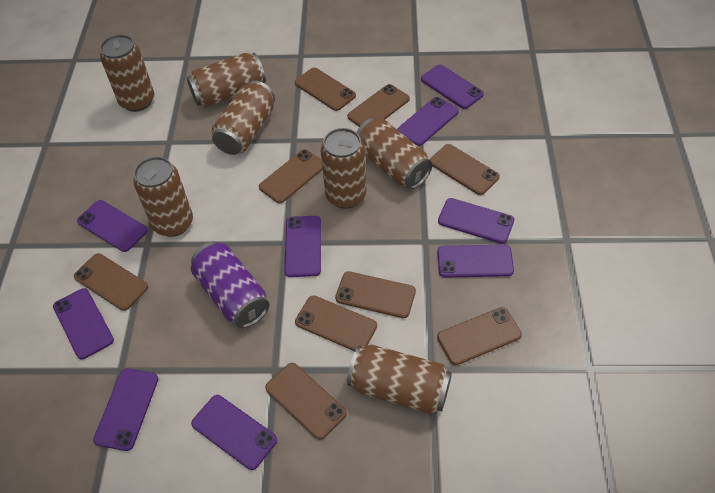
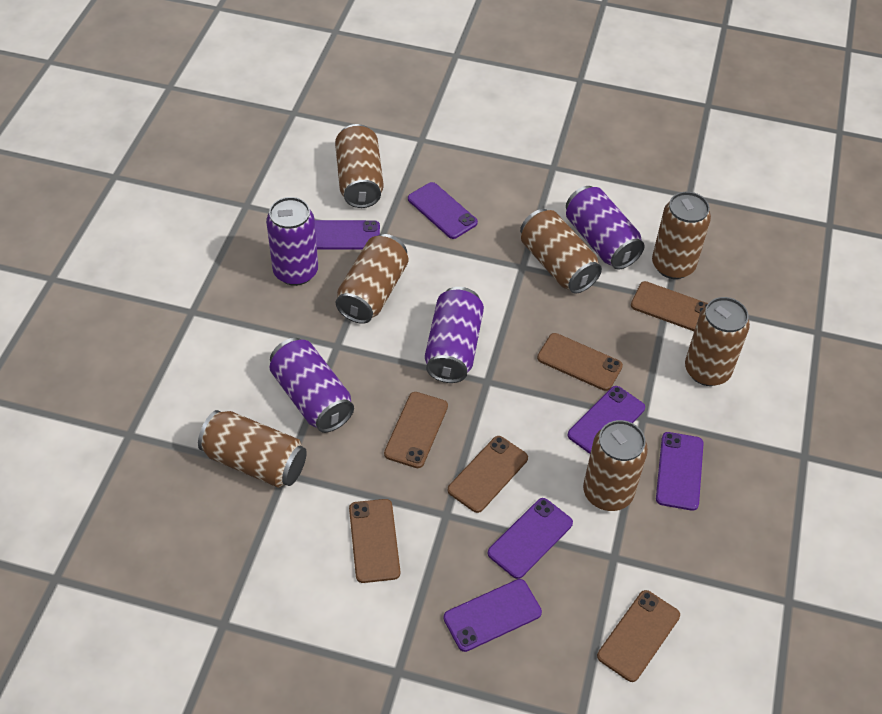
brown phone: [74,253,148,311] [259,149,322,203] [265,363,347,440] [295,68,356,111] [295,295,377,351] [335,271,416,318] [347,84,410,127] [430,144,500,195] [437,307,522,365] = 9 -> [349,499,400,583] [384,392,448,468] [448,436,528,513] [537,333,623,391] [597,590,680,682] [631,281,708,331] = 6
purple can: [191,242,270,328] = 1 -> [266,197,318,286] [270,338,354,433] [425,287,484,383] [566,186,645,269] = 4
purple phone: [53,288,114,359] [77,200,148,252] [93,369,158,451] [191,395,277,470] [284,216,321,277] [397,97,459,146] [421,64,484,109] [437,245,514,277] [438,198,514,244] = 9 -> [315,220,380,250] [408,182,478,239] [443,579,542,652] [488,498,573,579] [567,386,645,454] [656,432,704,511] = 6

